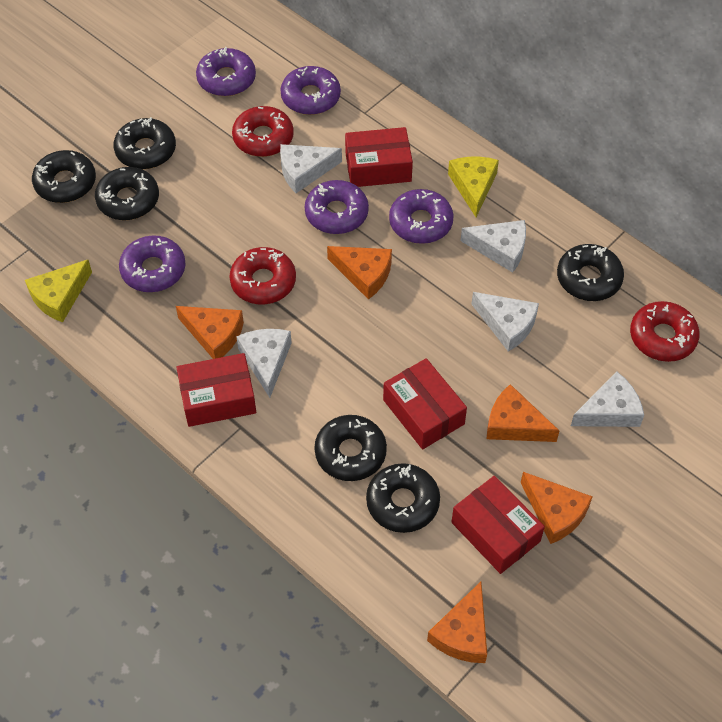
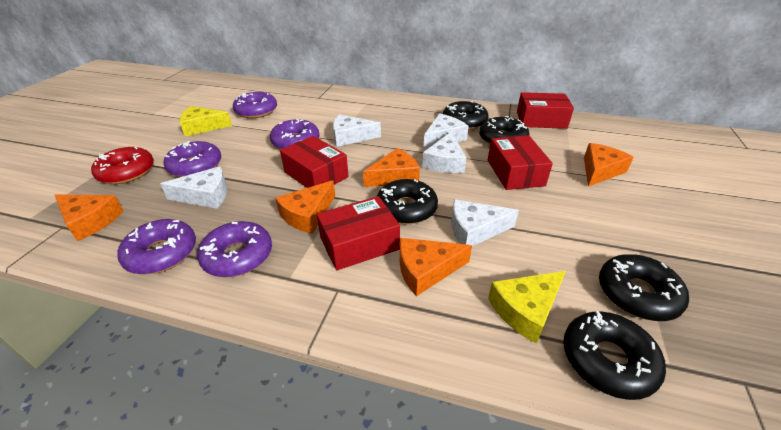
black donut: [32,150,96,203] [95,167,159,220] [113,117,176,169] [314,415,387,481] [366,463,440,533] [557,244,624,301] = 6 -> [377,179,438,224] [443,101,489,130] [479,116,530,145] [563,311,666,400] [599,254,689,321] = 5
red donut: [230,247,296,304] [232,106,294,157] [630,301,700,362] = 3 -> [91,147,154,184] = 1

